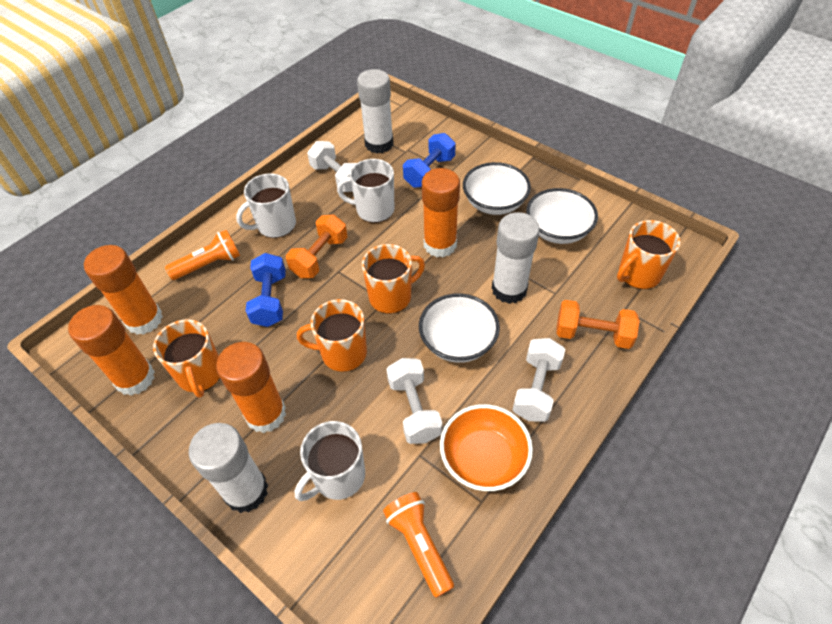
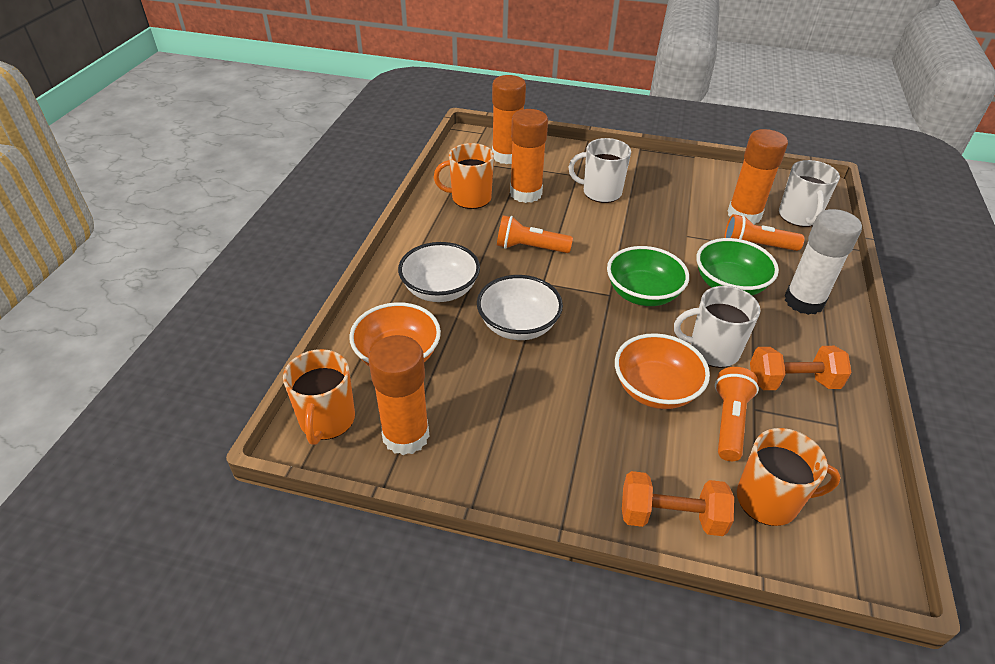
blue dumbbell: [246,253,286,327] [403,133,456,188] = 2 -> none = 0
green bowl: none = 0 -> [607,246,689,306] [696,238,779,295] = 2
orange bowl: [440,404,533,491] = 1 -> [349,302,441,366] [615,333,710,409] = 2
orange flashlight: [165,230,240,280] [383,492,454,598] = 2 -> [497,215,573,253] [715,367,759,461] [724,214,804,251] = 3
orange mug: [153,319,220,398] [297,299,367,372] [362,244,425,314] [617,220,680,289] = 4 -> [283,349,355,445] [434,143,494,209] [737,428,841,526] = 3
white bowl: [419,293,500,363] [463,162,531,215] [526,188,598,244] = 3 -> [398,242,480,302] [477,275,563,340] = 2
white dumbbell: [307,141,357,192] [386,358,442,444] [513,338,565,422] = 3 -> none = 0
white glue stick: [188,423,268,513] [357,69,393,154] [492,212,540,304] = 3 -> [785,209,862,315] = 1

